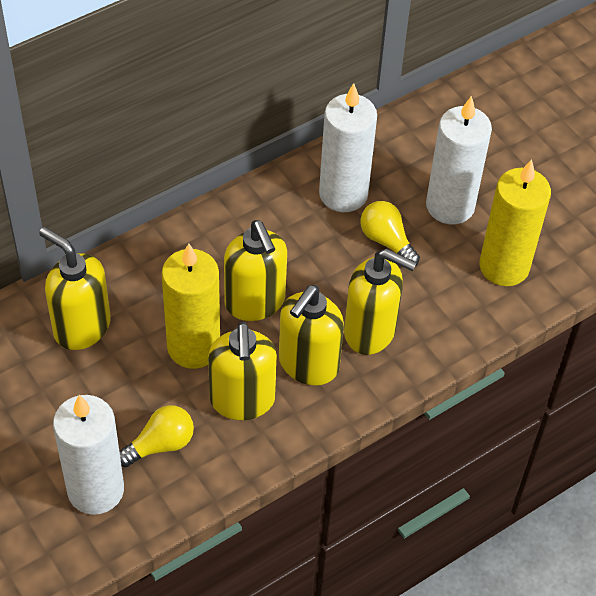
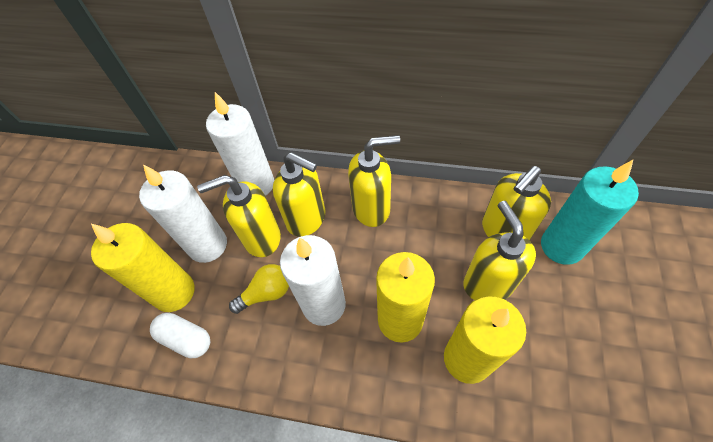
turquoise candle: none = 0 -> [541,160,639,265] = 1
white capsule: none = 0 -> [150,313,210,358] = 1
yellow candle: [162,243,220,369] [479,159,551,286] = 2 -> [91,223,194,312] [376,252,435,343] [444,296,526,384] = 3
yellow light bulb: [119,405,194,467] [360,201,420,266] = 2 -> [229,264,289,314] = 1

